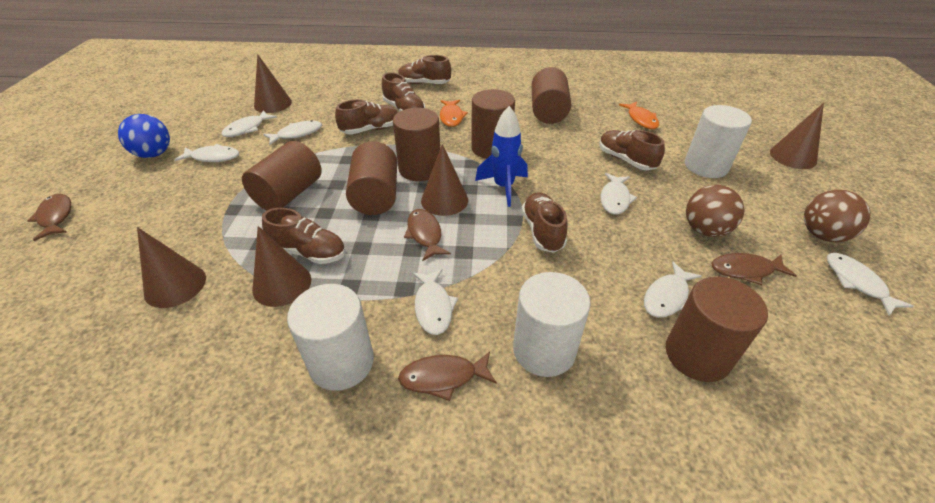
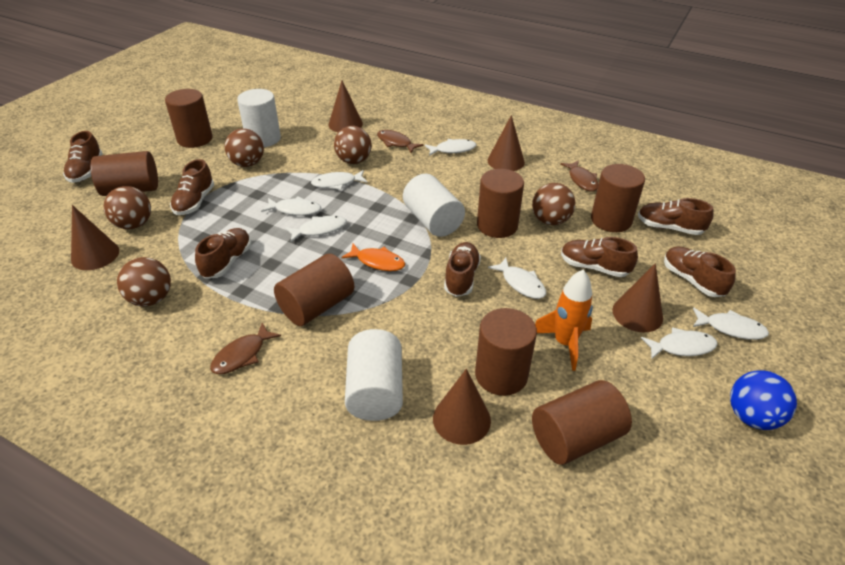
blue rocket: [475,106,528,207] = 1 -> none = 0
brown ball: [686,185,744,237] [804,190,870,242] = 2 -> [104,186,151,229] [117,257,171,307] [225,128,264,167] [334,126,372,164] [532,183,575,225] = 5
brown cylinder: [242,141,322,210] [346,141,397,215] [393,108,440,181] [471,89,515,159] [531,67,571,124] [666,276,768,382] = 6 -> [91,151,158,196] [165,89,212,148] [274,254,354,326] [475,308,537,396] [477,169,524,238] [532,380,632,465] [591,164,645,232] = 7
brown fish: [28,194,71,241] [398,351,497,401] [404,209,451,261] [712,253,797,285] = 4 -> [210,323,281,374] [377,130,423,153] [560,160,598,191] = 3
brown shoe: [262,208,346,264] [335,99,398,135] [382,72,425,111] [398,55,451,84] [521,192,568,253] [599,130,665,170] = 6 -> [63,131,103,183] [170,159,214,215] [195,228,251,279] [444,242,481,297] [561,237,638,277] [638,198,714,235] [664,246,736,297] = 7
orange fish: [440,100,468,127] [619,102,659,129] = 2 -> [341,244,405,271] = 1
orange rocket: none = 0 -> [535,270,593,371] = 1

